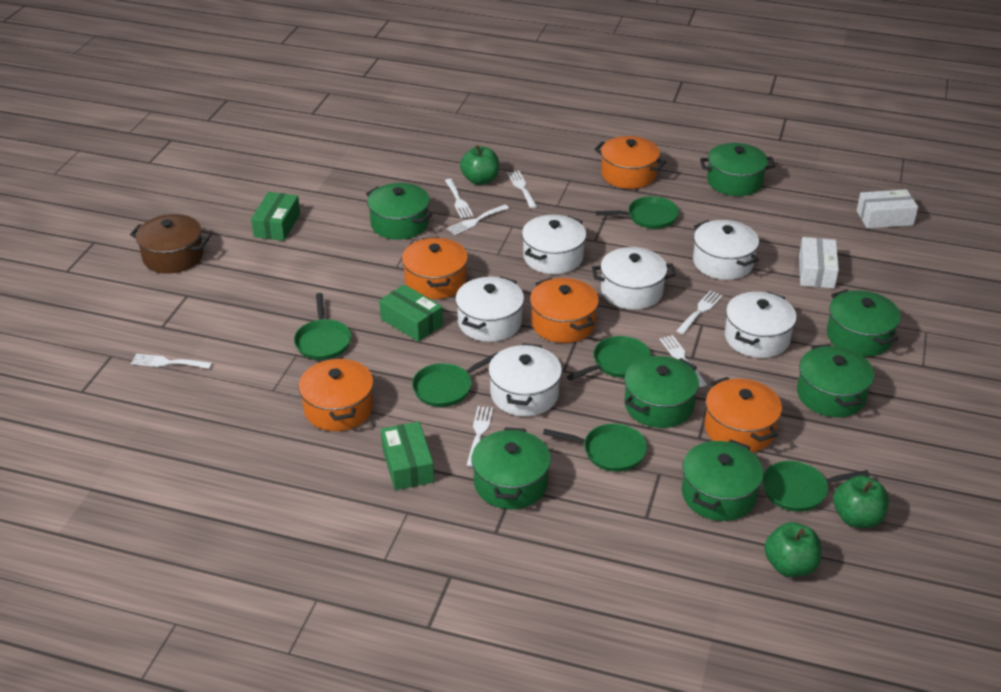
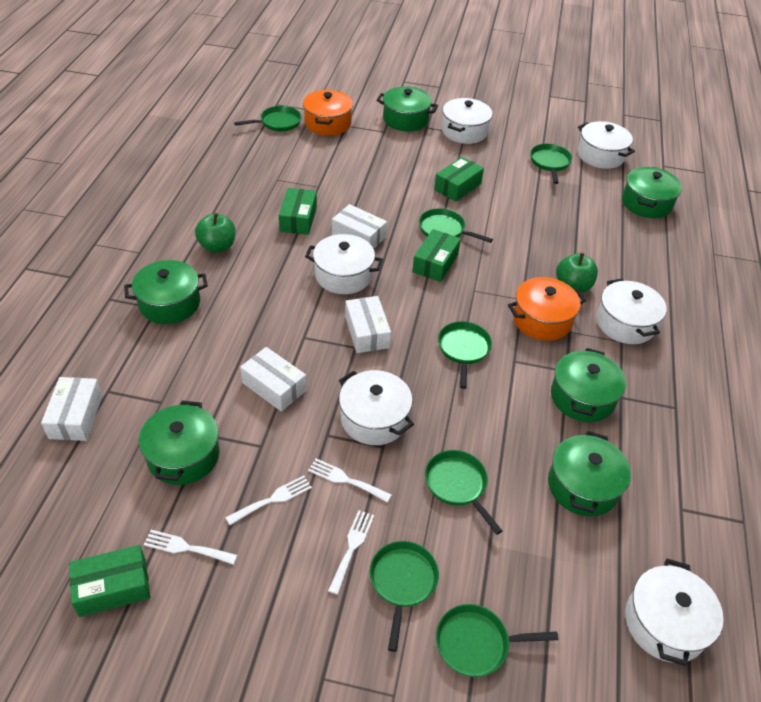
brown pot: [130,214,209,274] = 1 -> none = 0
green apple: [460,145,499,185] [764,522,821,577] [833,475,889,528] = 3 -> [195,213,236,253] [556,253,598,293] = 2
green box: [251,192,300,241] [379,284,443,342] [381,422,434,490] = 3 -> [69,545,150,617] [279,188,317,235] [412,229,461,282] [434,157,484,202] = 4
green pan: [294,293,351,360] [412,352,498,407] [543,424,647,472] [567,336,652,381] [596,196,679,229] [762,461,870,512] = 6 -> [234,106,302,131] [370,541,439,652] [419,208,493,243] [425,450,502,535] [436,604,559,677] [438,321,492,389] [530,144,572,184] = 7
green pot: [366,183,432,240] [471,427,551,509] [624,356,699,428] [682,440,763,521] [700,143,775,196] [797,344,874,417] [827,289,901,357] = 7 -> [124,260,208,324] [139,401,220,485] [376,86,438,131] [548,431,631,516] [551,348,626,422] [622,167,682,218] = 6
orange pot: [299,357,374,431] [402,237,468,299] [530,278,599,343] [594,136,666,189] [704,377,782,452] = 5 -> [303,90,353,136] [508,277,586,341] = 2
white box: [799,237,839,289] [857,189,918,229] = 2 -> [41,377,103,441] [240,347,307,412] [332,204,387,249] [345,296,391,353] = 4
white fork: [131,354,212,369] [445,179,474,218] [447,205,509,235] [467,406,493,467] [507,171,537,208] [660,335,707,387] [676,291,723,334] = 7 -> [144,530,238,565] [225,475,312,525] [308,458,392,503] [328,510,374,595] = 4

